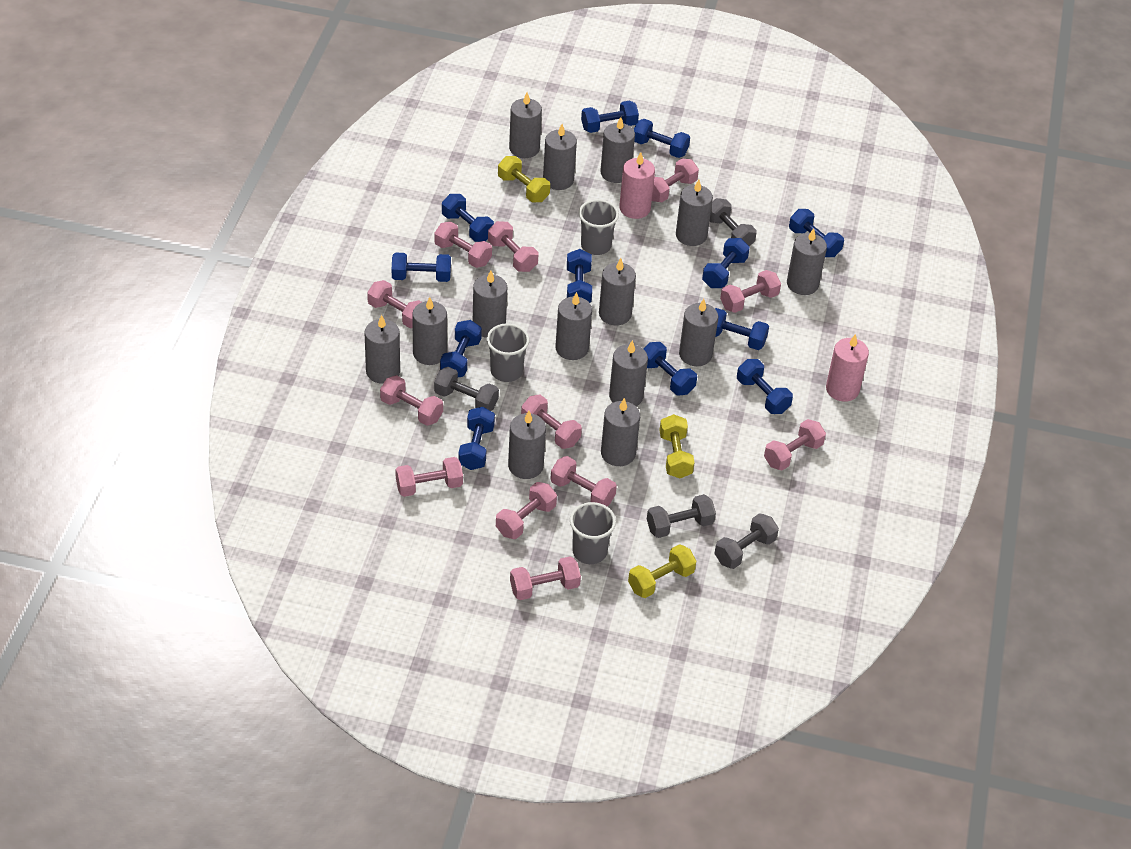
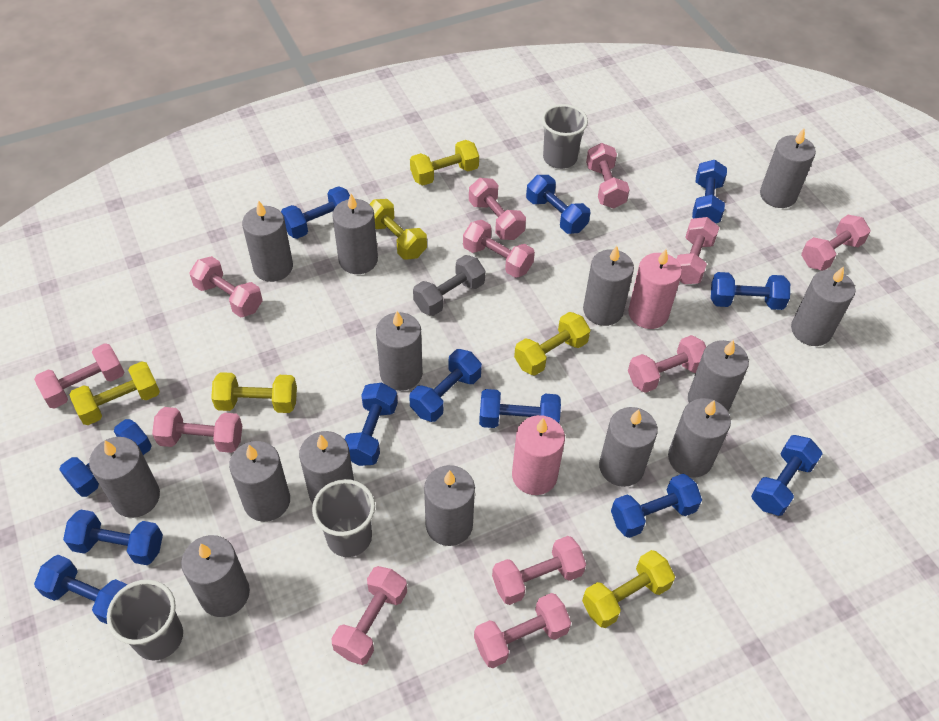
grey dumbbell: [434,367,499,411] [647,494,716,538] [710,198,756,246] [714,513,779,569] = 4 -> [413,255,485,316] = 1
yellow dumbbell: [498,156,550,202] [628,544,696,598] [659,414,695,478] = 3 -> [69,361,160,425] [211,372,297,413] [370,199,427,260] [410,140,479,185] [514,312,590,375] [582,550,675,628] = 6

